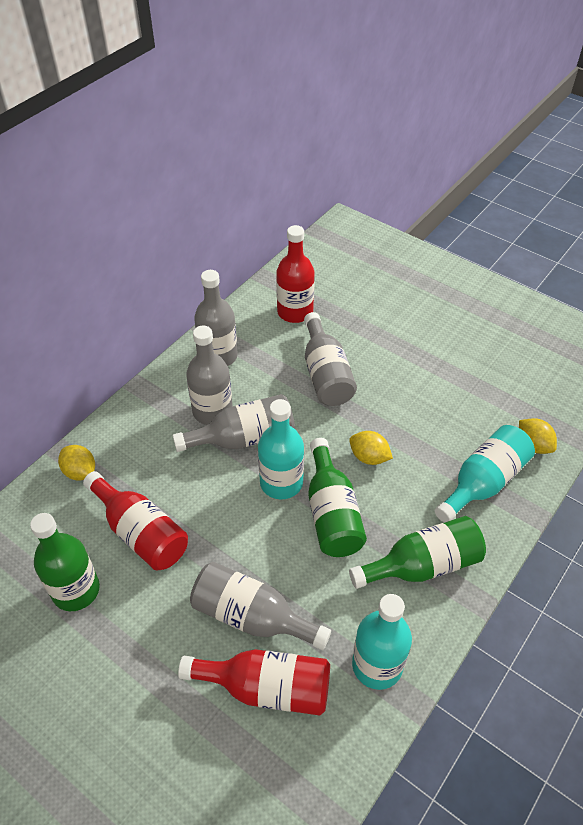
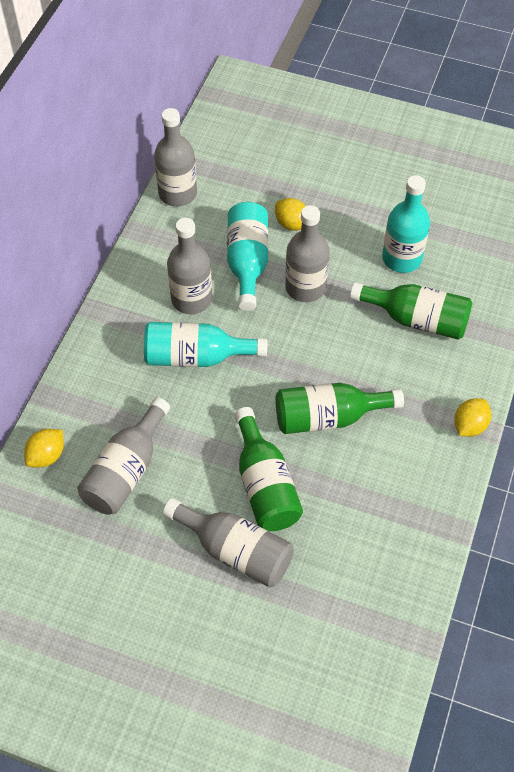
red bottle: [83,471,188,570] [178,649,330,716] [276,225,315,323] = 3 -> none = 0

